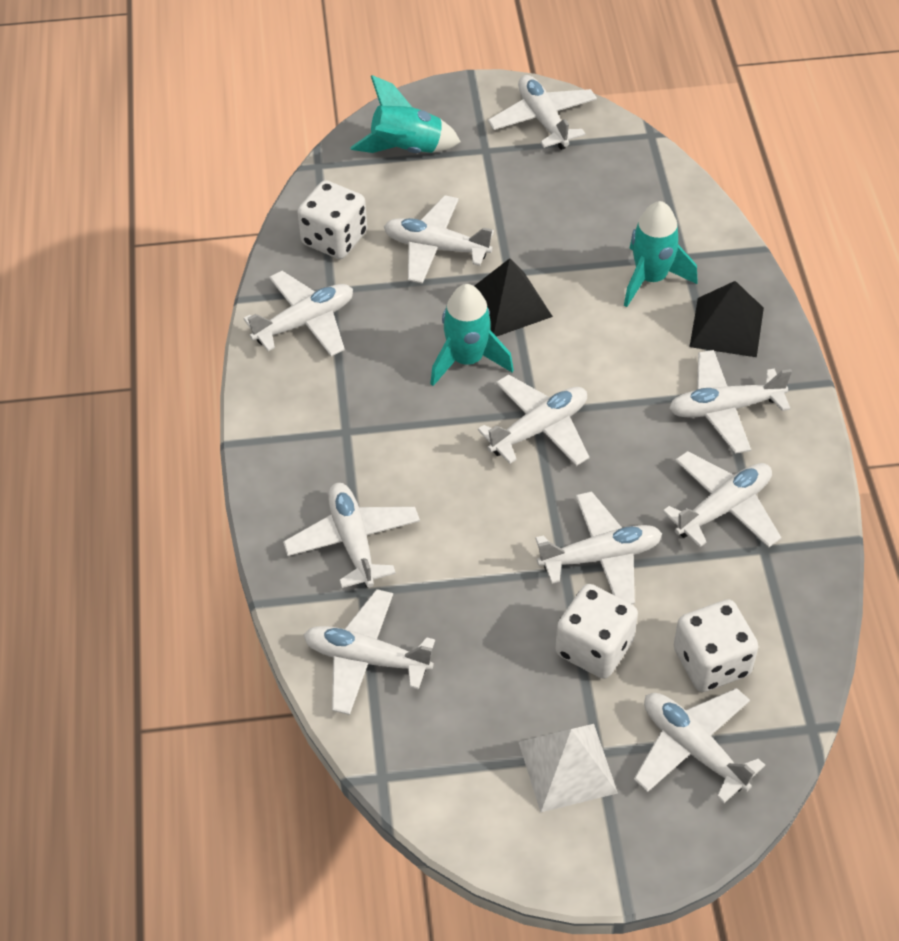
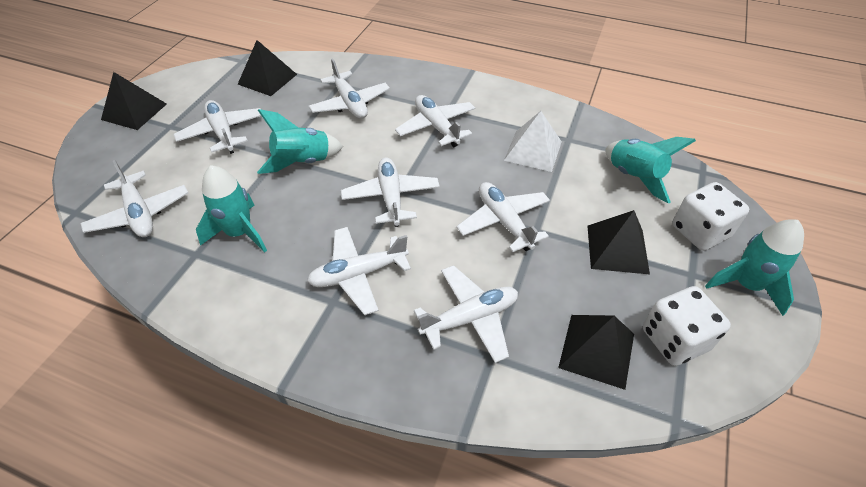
black pyramid: [475,258,553,337] [689,281,764,357] = 2 -> [101,72,167,130] [238,40,297,96] [558,315,634,390] [587,210,650,274] = 4
turquoise rocket: [350,75,461,153] [430,284,514,386] [624,201,698,307] = 3 -> [196,165,267,253] [257,109,343,174] [606,137,696,204] [705,219,804,316] = 4
white dice: [298,180,367,259] [555,584,638,679] [674,600,758,692] = 3 -> [643,286,731,366] [672,182,749,251] = 2
white plane: [243,271,353,356] [283,483,420,588] [304,589,435,715] [384,195,494,284] [478,374,589,466] [488,75,597,150] [535,491,662,604] [634,688,765,803] [663,451,781,548] [669,350,792,454] = 10 -> [80,160,188,237] [174,100,261,154] [307,227,411,315] [309,58,390,119] [341,157,440,227] [395,95,475,147] [414,265,518,363] [456,182,550,252] = 8

